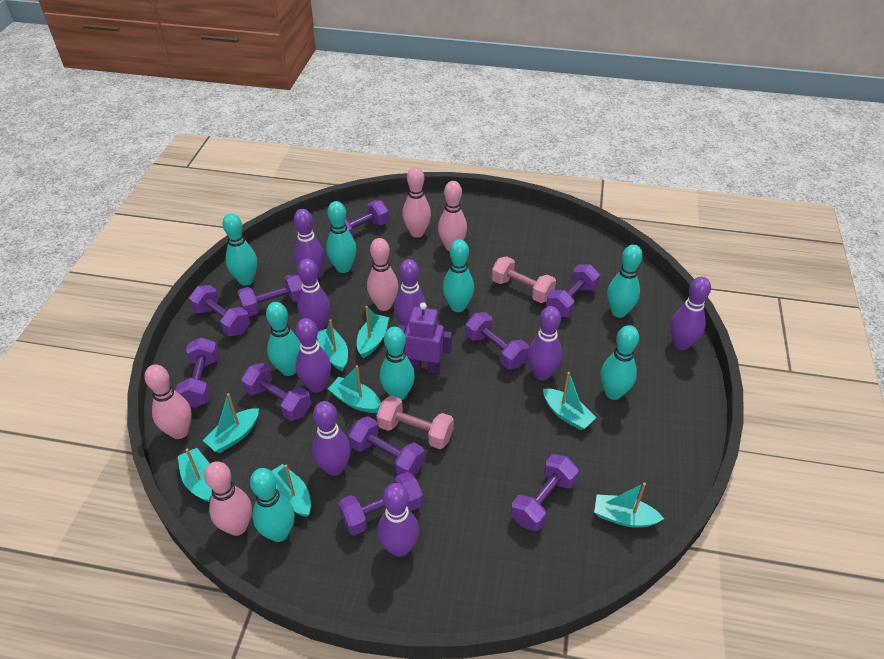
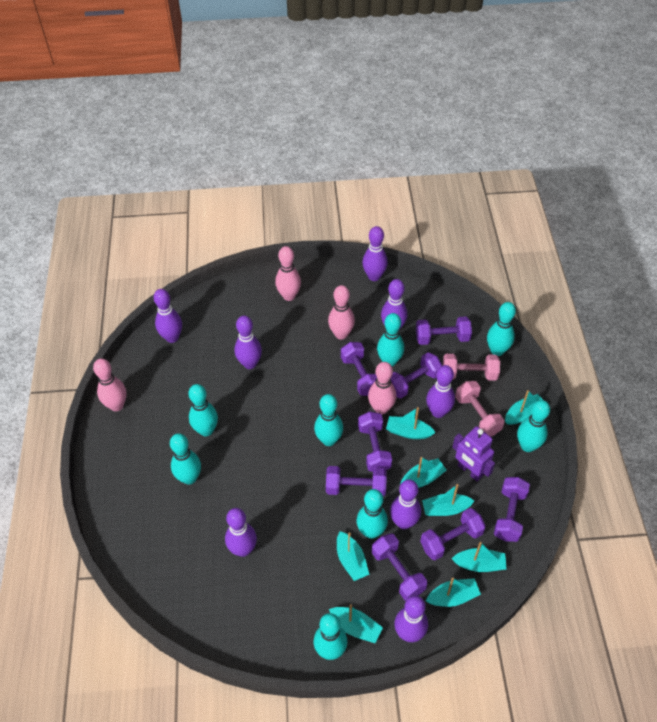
pink bowling pin: [144,364,192,439] [204,461,252,536] [367,238,399,311] [402,167,431,238] [438,181,467,251] = 5 -> [93,359,127,411] [275,246,301,301] [328,285,355,340] [368,362,396,415] = 4
purple dumbbell: [176,337,219,408] [189,285,250,337] [237,273,302,317] [241,363,311,421] [330,200,389,237] [338,472,423,536] [348,416,425,476] [465,312,529,369] [511,454,579,531] [546,264,600,317] = 10 -> [326,466,387,497] [341,342,377,396] [358,411,392,472] [372,533,427,600] [390,352,443,398] [416,316,472,345] [420,508,486,560] [494,477,530,542] = 8

